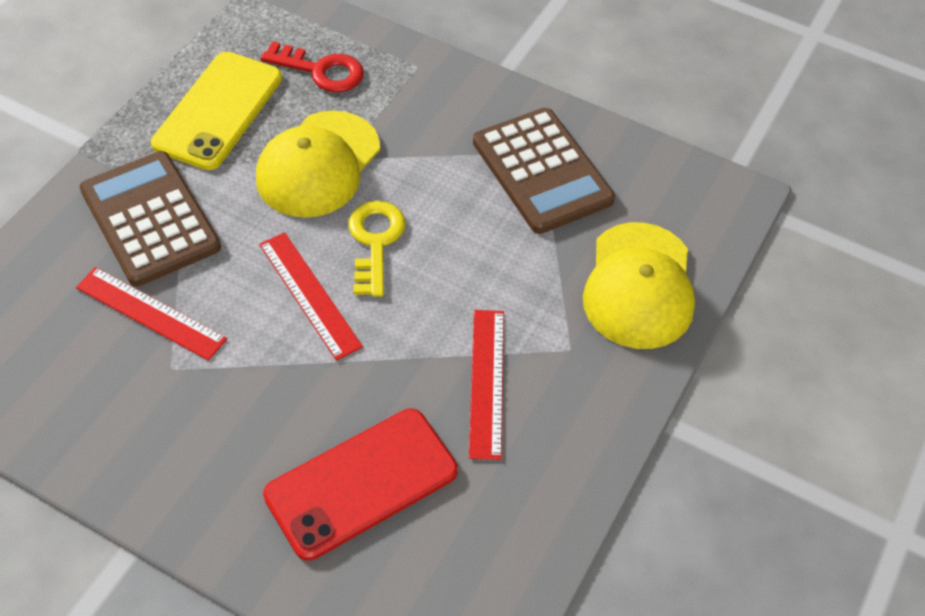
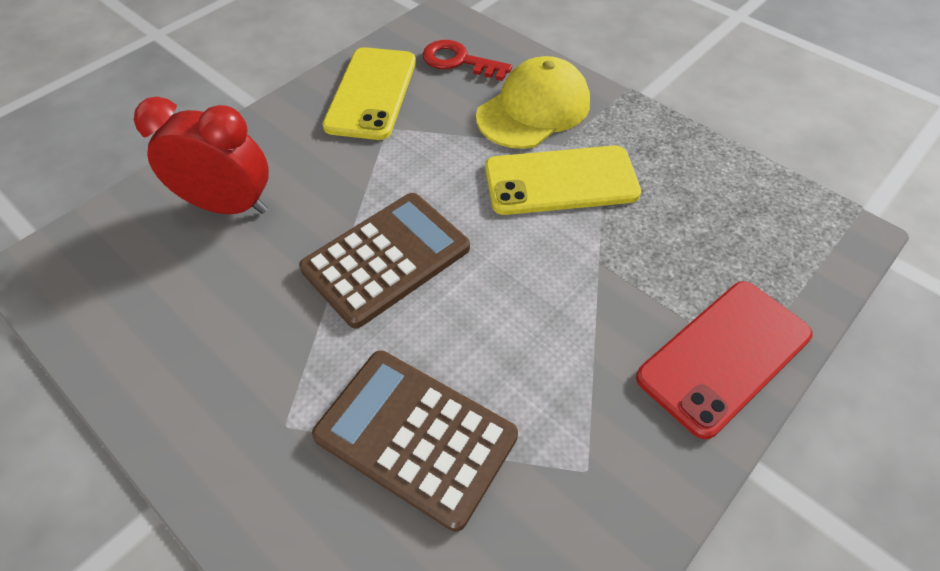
red clock: none = 0 -> [134,97,269,214] = 1
red ruler: [76,267,227,361] [259,232,363,361] [469,310,504,460] = 3 -> none = 0
yellow cap: [256,111,380,218] [583,222,695,349] = 2 -> [476,56,590,149] = 1
yellow key: [348,201,405,297] = 1 -> none = 0
yellow phone: [151,52,282,170] = 1 -> [322,47,416,140] [485,145,641,215] = 2

